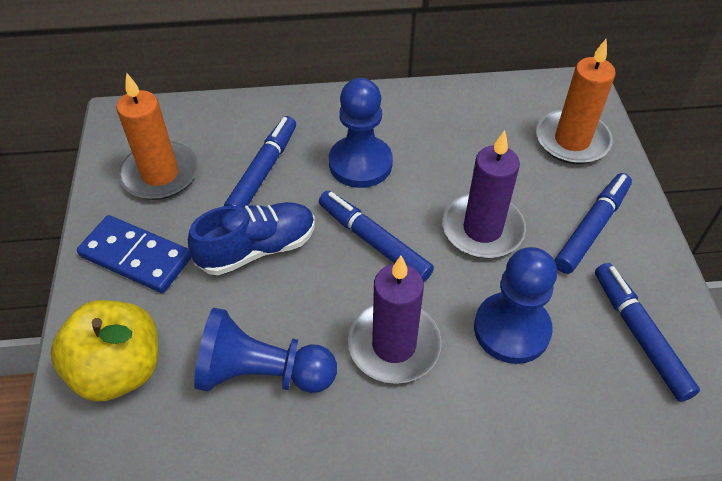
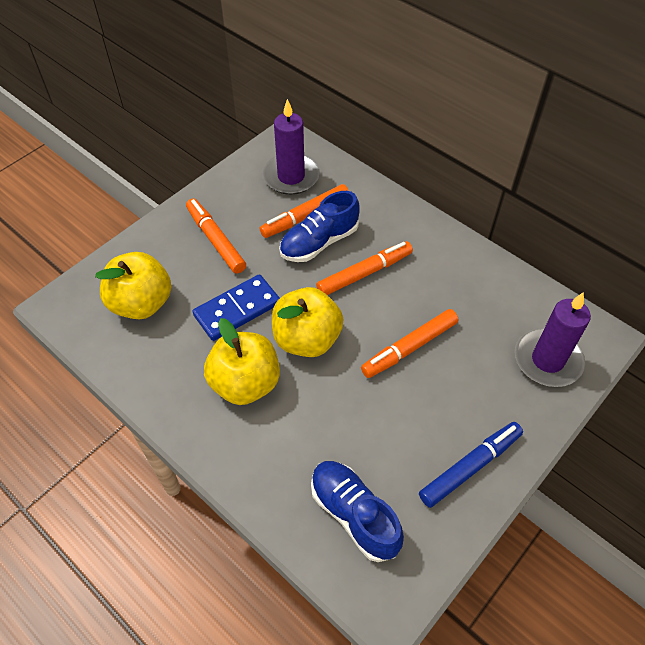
blue marker: [224,116,296,207] [319,191,434,282] [554,173,632,274] [595,263,700,402] = 4 -> [419,422,523,508] = 1
blue pawn: [194,308,337,393] [329,78,393,188] [474,247,557,364] = 3 -> none = 0
blue shoe: [188,202,315,275] = 1 -> [279,191,360,262] [311,461,404,562] = 2
orange candle: [116,72,198,200] [536,39,615,164] = 2 -> none = 0
orange marker: none = 0 -> [186,198,246,274] [260,184,349,238] [316,241,413,295] [361,309,459,378] = 4
yellow apple: [51,300,158,402] = 1 -> [95,252,171,319] [204,318,280,405] [272,287,344,357] = 3

